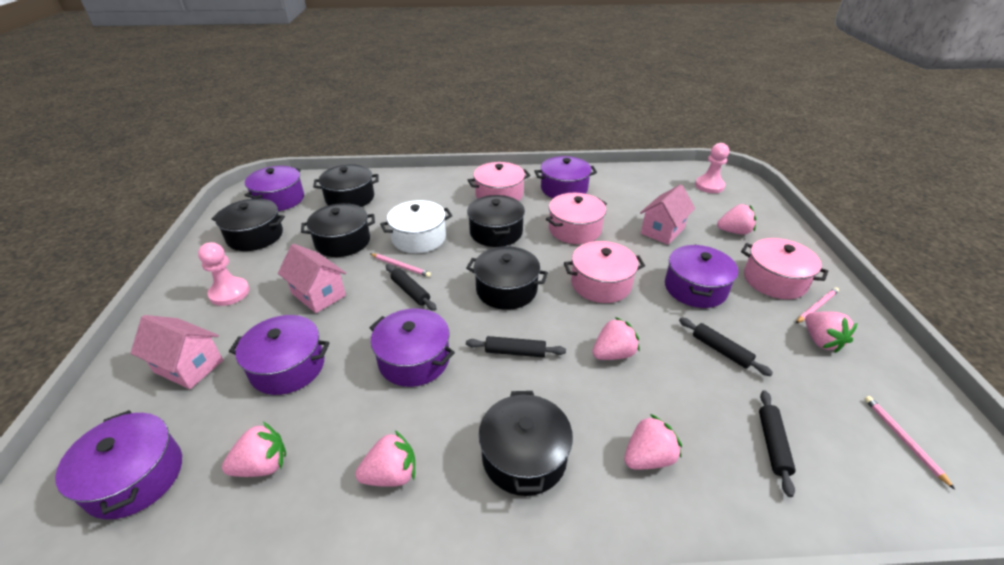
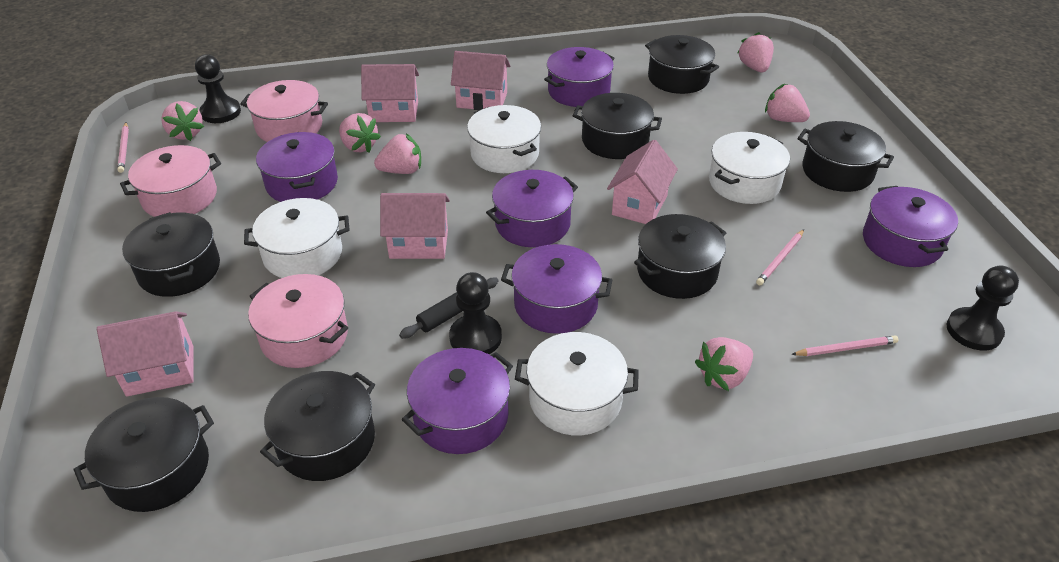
black pawn: none = 0 -> [195,55,241,123] [449,272,502,354] [946,266,1019,351] = 3
black pot: [211,198,285,251] [301,203,375,257] [313,164,378,207] [466,246,548,310] [467,195,525,247] [479,391,573,496] = 6 -> [74,397,214,512] [122,212,220,297] [260,371,375,481] [573,93,662,159] [634,214,726,299] [645,35,719,94] [797,121,894,192] = 7
black rolling pin: [386,264,437,311] [466,336,566,357] [679,317,773,376] [759,390,796,497] = 4 -> [399,278,499,339] = 1
pink house: [130,315,223,389] [278,244,346,313] [640,184,695,245] = 3 -> [97,311,194,397] [361,64,419,122] [380,193,450,259] [451,51,511,110] [607,140,678,224] = 5
pink pawn: [198,242,249,306] [695,143,729,193] = 2 -> none = 0
pink pot: [468,162,530,201] [546,193,607,244] [564,241,645,303] [741,238,828,299] = 4 -> [120,145,221,217] [240,80,328,142] [248,274,348,368] = 3
white pot: [380,200,453,253] = 1 -> [244,198,350,278] [467,105,541,173] [515,332,639,436] [709,132,790,204] = 4

